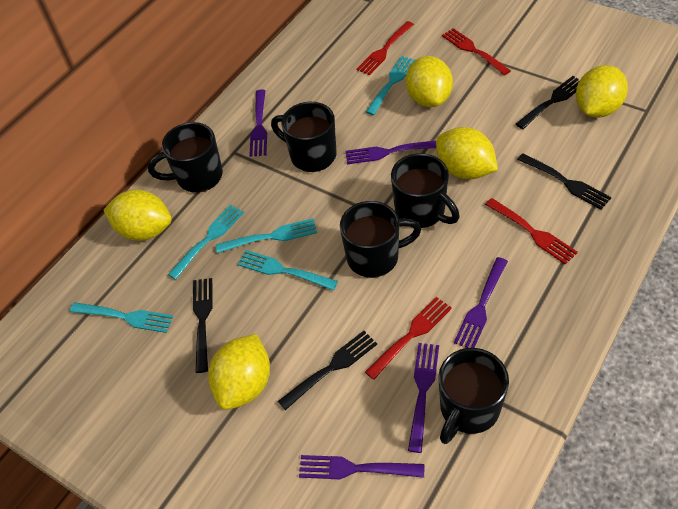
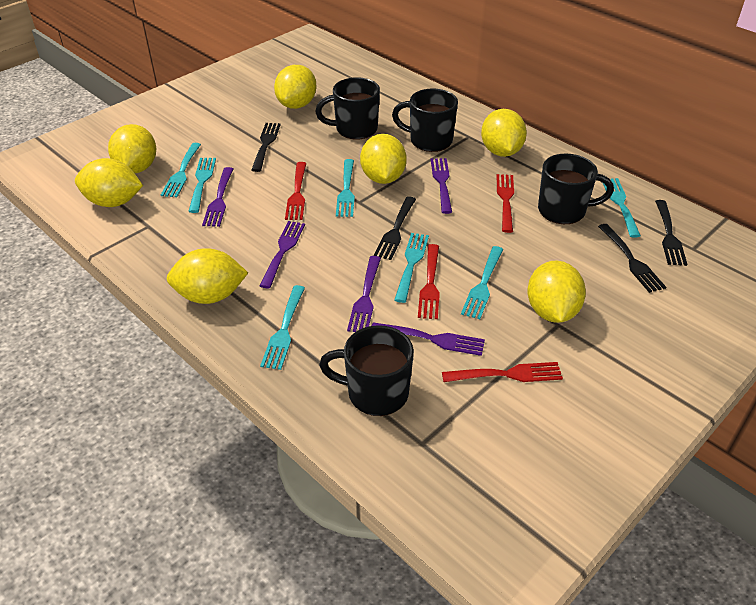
black mug: [148,122,223,193] [271,102,337,172] [340,201,421,278] [391,153,460,228] [438,348,509,444] = 5 -> [315,77,380,139] [319,325,414,416] [392,89,458,152] [538,154,614,224] = 4
turquoise fork: [70,302,173,333] [168,205,244,280] [216,218,317,253] [238,250,338,290] [366,56,415,115] = 5 -> [161,143,201,197] [188,158,216,213] [260,285,305,370] [336,159,355,217] [394,233,429,303] [461,246,503,319] [603,178,641,238] = 7
yellow lemon: [104,190,171,241] [208,334,270,410] [406,56,453,107] [436,127,498,179] [576,65,628,118] = 5 -> [75,158,143,207] [108,124,156,173] [167,248,248,304] [274,65,316,109] [360,134,407,184] [481,109,527,157] [527,261,586,323] = 7

